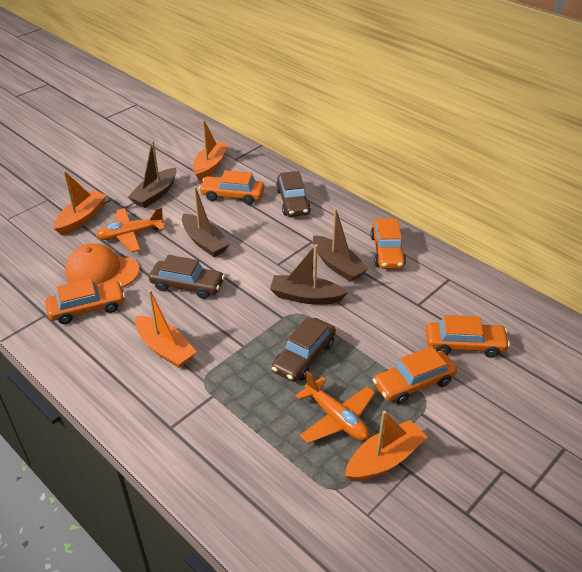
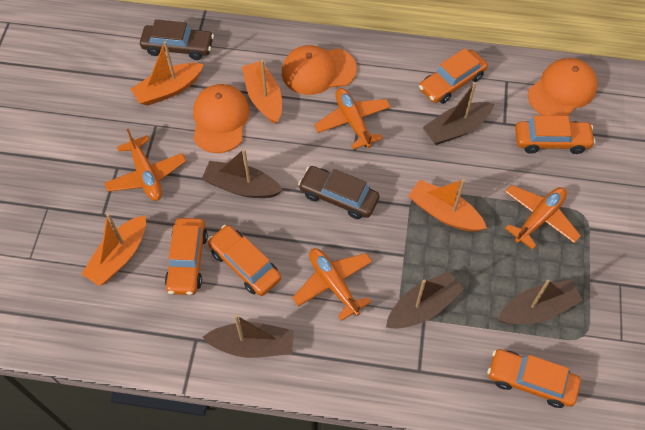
brown boat: [128,140,176,208] [182,186,230,257] [270,244,348,305] [313,208,369,282] = 4 -> [202,149,283,198] [203,314,294,358] [386,271,464,329] [422,82,494,145] [498,280,583,324] = 5
brown car: [149,255,225,299] [272,317,336,382] [276,171,311,217] = 3 -> [140,19,214,60] [298,166,380,219] = 2
orange cap: [65,243,139,288] = 1 -> [193,84,250,153] [282,45,357,95] [528,58,597,116] = 3
orange plane: [96,207,165,252] [295,371,375,443] = 2 -> [104,128,186,201] [292,248,372,321] [314,88,391,150] [505,185,581,250] = 4

